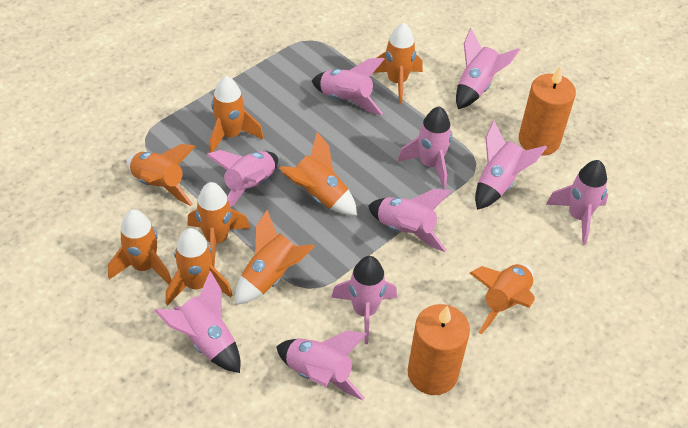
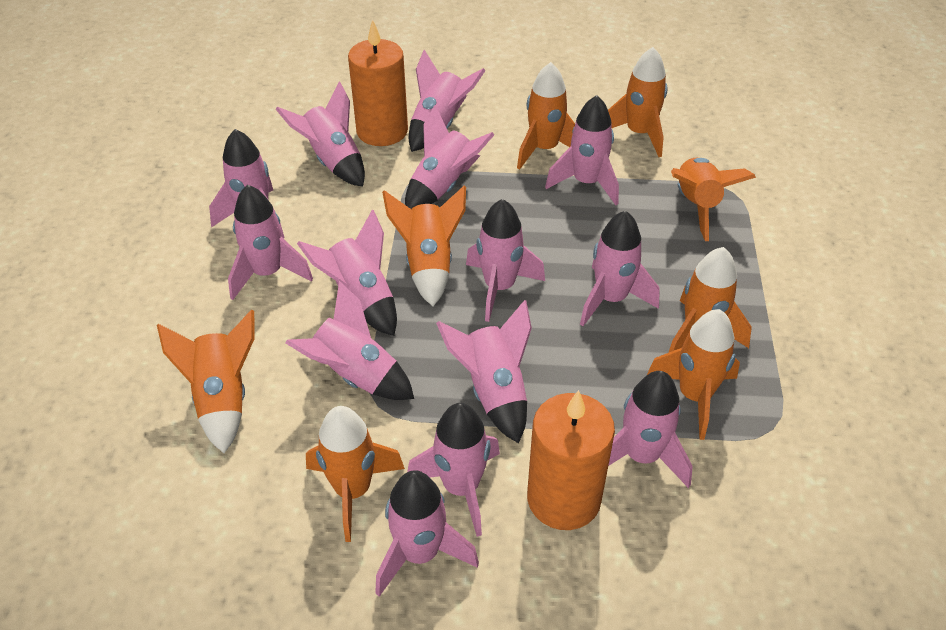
orange rocket: [108,209,172,284] [126,144,196,206] [166,228,232,306] [188,182,250,267] [209,76,264,153] [235,210,315,305] [279,132,357,215] [373,23,423,104] [470,264,535,334] = 9 -> [157,310,255,453] [306,406,405,542] [382,185,466,306] [517,62,575,169] [608,47,668,157] [646,309,740,440] [668,247,752,353] [671,158,756,241] = 8
pink rocket: [154,271,241,373] [206,150,278,207] [276,331,366,400] [312,58,385,115] [331,256,397,344] [368,189,452,252] [397,106,452,189] [456,28,520,109] [475,121,547,210] [546,160,608,245] = 10 -> [209,129,285,238] [228,185,313,300] [276,81,365,187] [286,281,414,400] [297,209,397,336] [375,470,479,597] [405,105,494,209] [407,403,500,537] [409,50,486,152] [436,300,532,443] [466,199,545,322] [545,95,619,205] [580,211,660,326] [608,371,693,488] = 14

